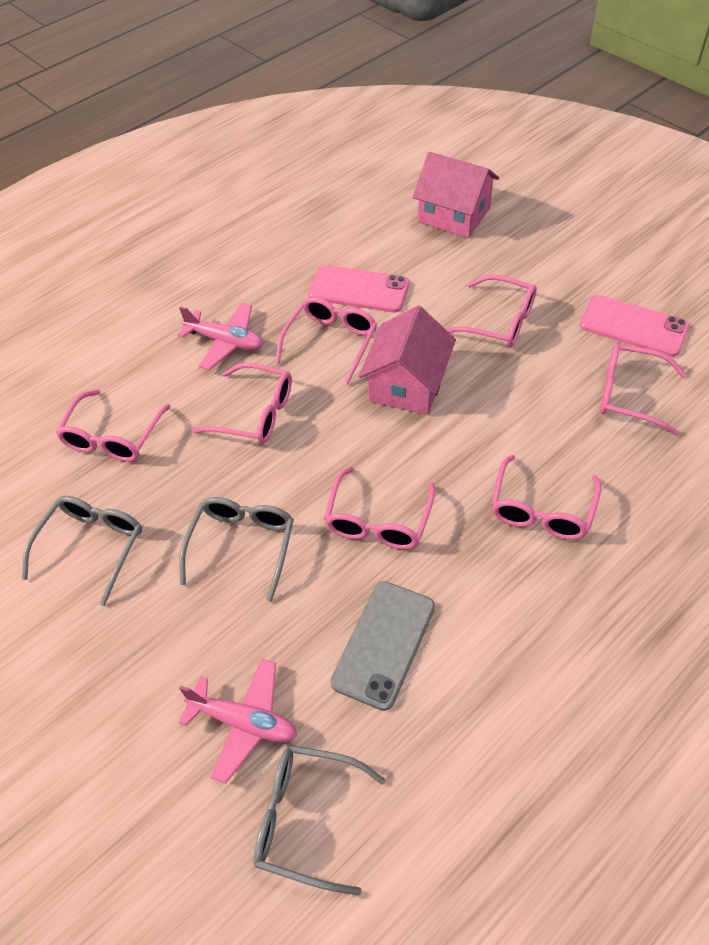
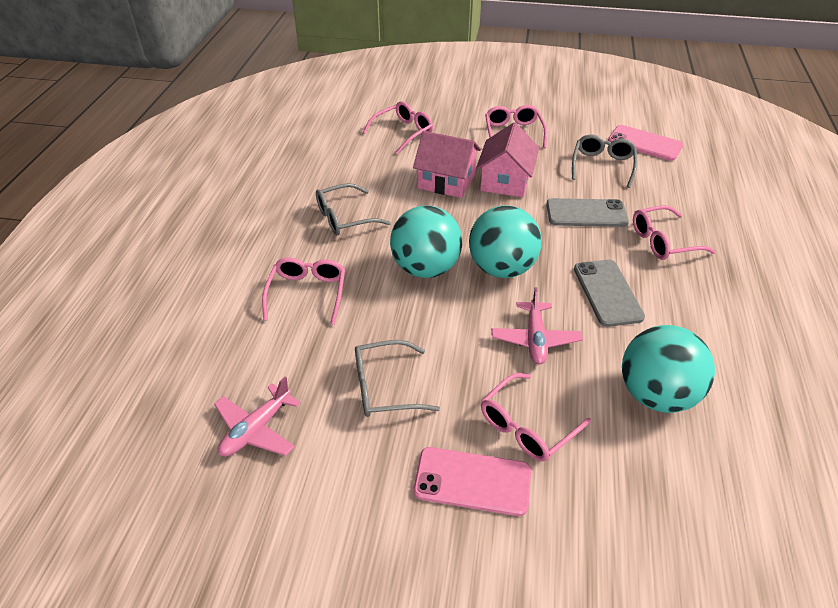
grey phone: [330,581,435,711] = 1 -> [546,198,629,227] [574,260,645,327] = 2
pink glasses: [55,389,171,462] [192,363,292,444] [275,297,377,385] [324,466,435,549] [445,275,537,347] [491,455,601,540] [600,344,686,436] = 7 -> [262,257,345,325] [363,101,433,154] [481,373,591,462] [485,105,547,148] [633,205,716,260] = 5
turquoise ball: none = 0 -> [390,205,462,278] [469,205,542,278] [622,325,715,413] = 3

